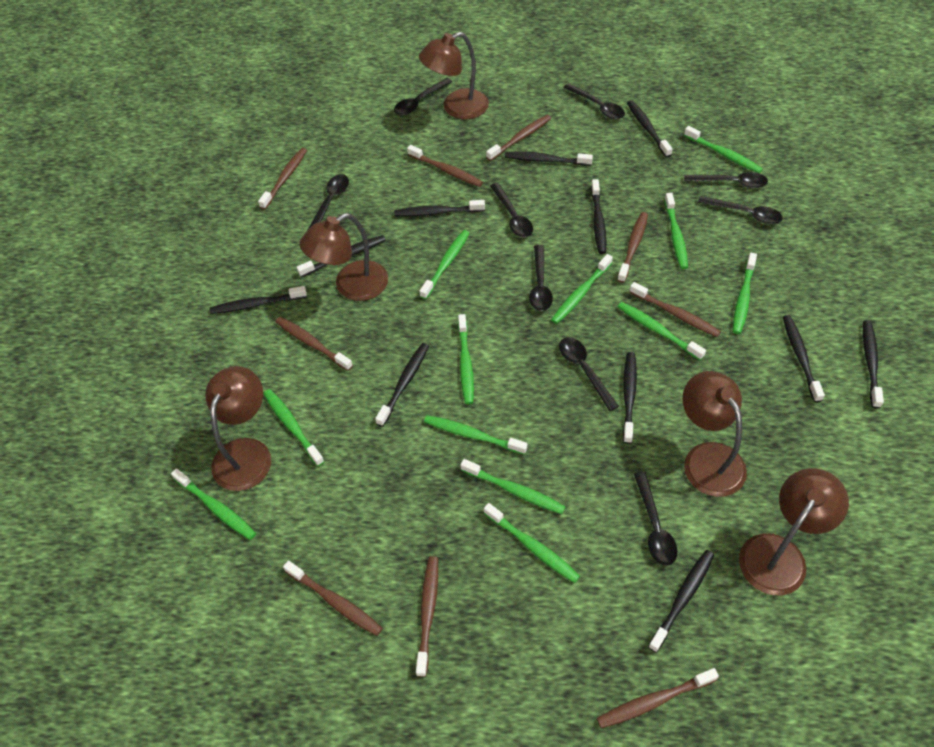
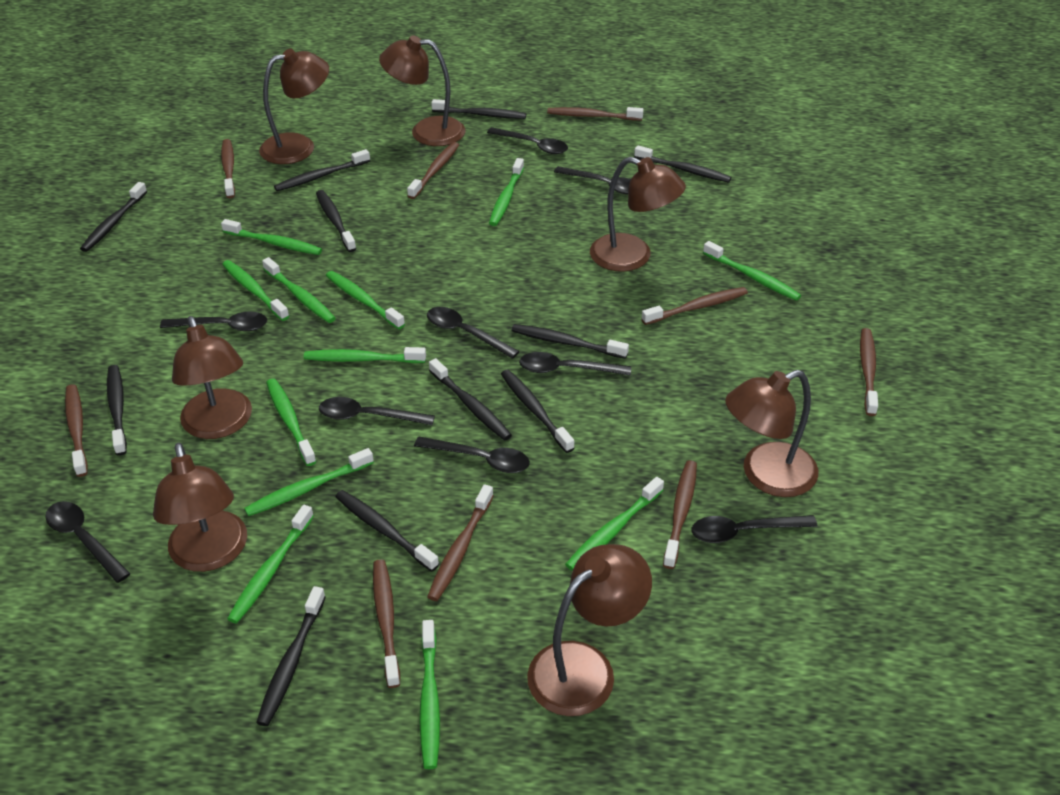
brown lamp: [205,366,271,491] [300,213,388,301] [419,32,489,120] [682,371,747,497] [739,468,849,595] = 5 -> [153,443,247,572] [172,316,252,439] [259,49,329,164] [379,36,465,146] [527,544,652,716] [590,157,686,272] [725,370,818,497] = 7

